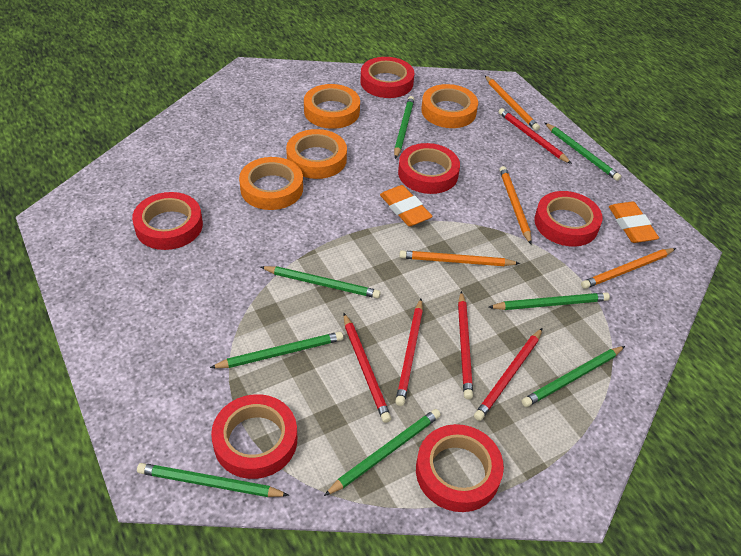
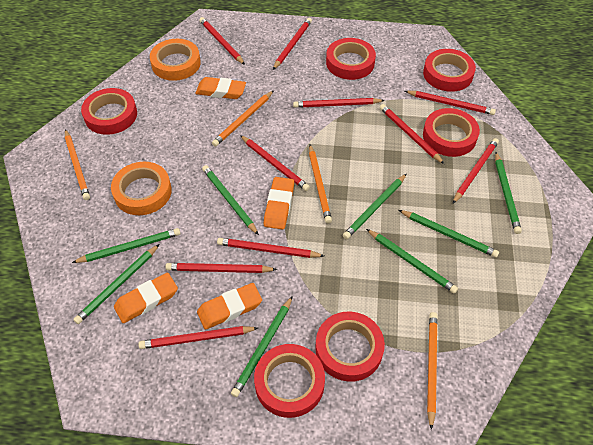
orange eraser: [380,185,433,226] [609,202,659,243] = 2 -> [114,273,178,323] [196,77,246,99] [197,283,262,330] [264,177,294,229] = 4
orange tape: [239,157,303,210] [286,129,347,179] [304,84,360,129] [421,84,478,128] = 4 -> [111,162,172,215] [150,39,201,81] = 2
red pencil: [344,313,391,423] [395,299,423,406] [458,291,473,399] [474,328,543,421] [498,108,572,164] = 5 -> [138,326,258,349] [165,263,277,273] [199,17,245,65] [217,238,324,258] [240,135,310,191] [273,18,312,70] [293,98,385,108] [380,104,444,164] [405,91,496,115] [453,138,499,203] = 10

